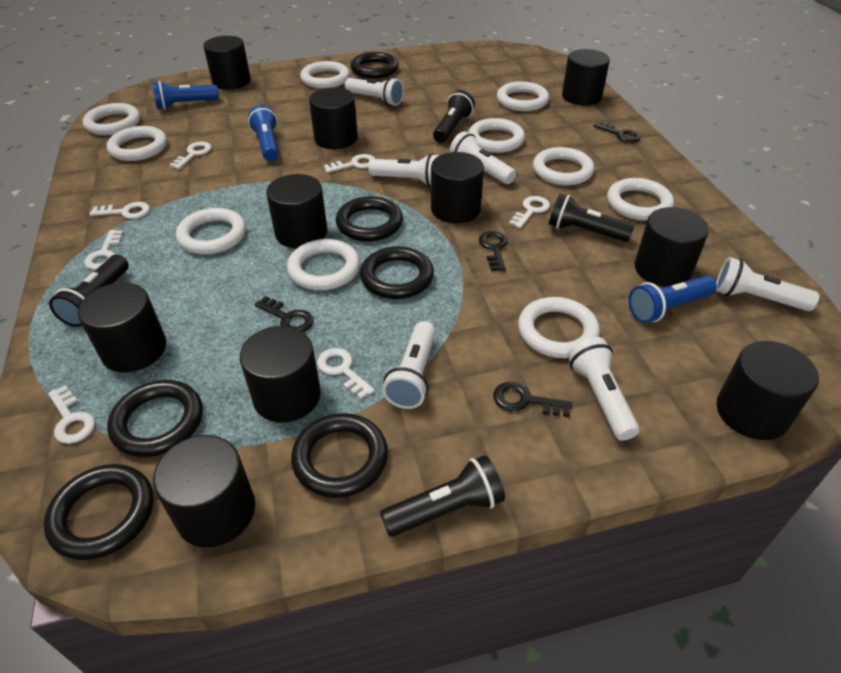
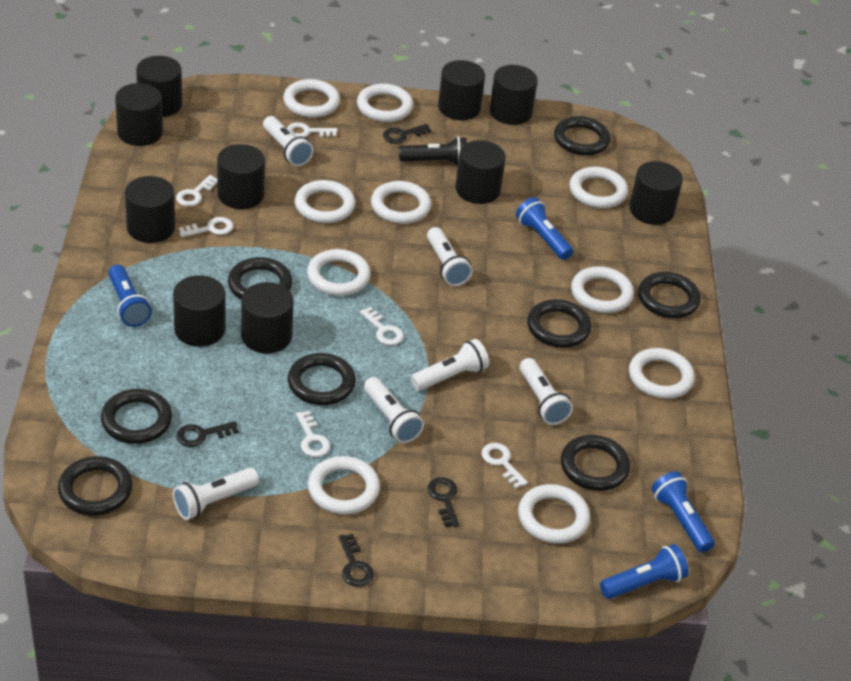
black flashlight: [49,255,129,327] [380,455,505,537] [433,90,475,143] [549,194,634,242] = 4 -> [399,136,467,166] = 1
black ring: [44,464,153,560] [107,380,203,457] [291,413,388,498] [336,196,403,242] [350,52,399,79] [360,246,434,299] = 6 -> [58,456,133,516] [101,389,172,444] [228,257,292,299] [288,353,356,405] [527,299,592,348] [554,116,611,156] [561,435,630,491] [638,272,701,318] = 8
blue flashlight: [152,81,219,110] [248,105,279,161] [628,276,717,323] = 3 -> [108,265,152,327] [516,197,573,260] [600,544,689,599] [651,471,715,553] = 4
white key: [48,385,95,444] [84,230,124,270] [89,202,150,219] [170,142,212,169] [317,348,375,399] [324,154,375,173] [509,196,550,228] = 7 -> [176,175,217,207] [179,217,233,237] [287,122,337,137] [296,411,330,457] [360,307,404,345] [482,443,528,488] = 6

